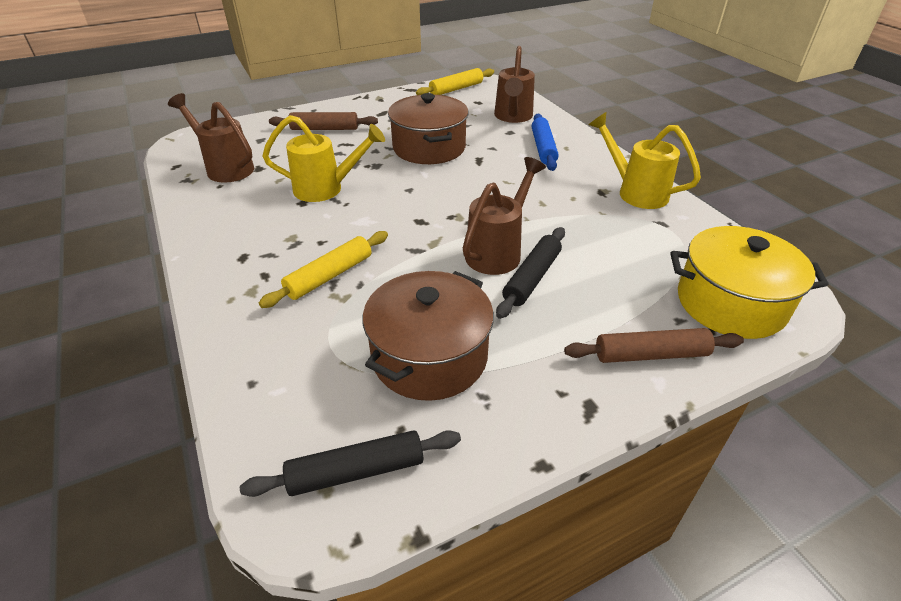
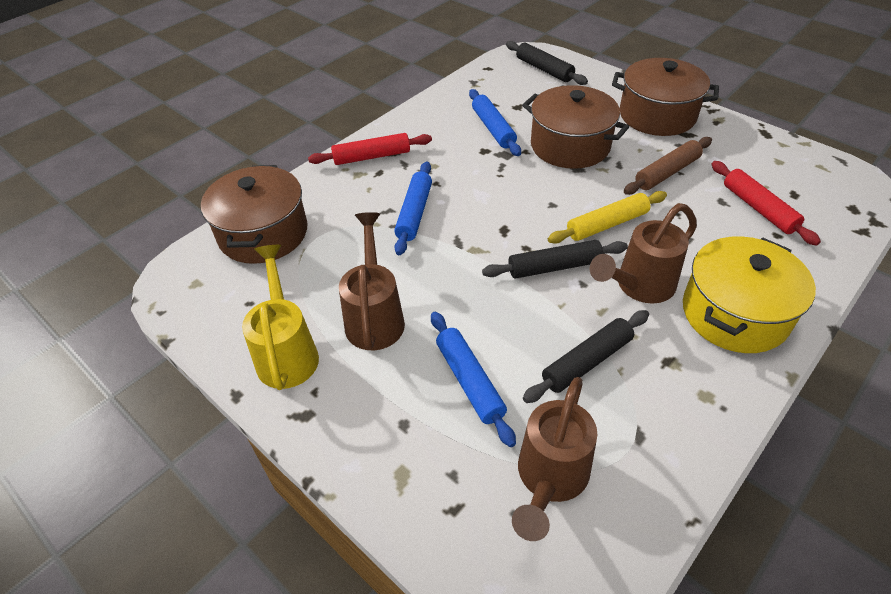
black rolling pin: [240,430,461,497] [496,227,565,319] = 2 -> [482,240,628,279] [506,41,588,85] [523,310,649,403] = 3
blue rolling pin: [532,114,559,171] = 1 -> [394,162,432,255] [431,312,516,447] [469,89,521,156] = 3
brown pot: [362,271,494,401] [388,93,468,164] = 2 -> [201,165,308,264] [522,85,629,169] [612,58,719,136] = 3
brown rolling pin: [269,112,378,130] [564,328,744,363] = 2 -> [624,137,712,195] = 1
red rolling pin: none = 0 -> [308,133,432,165] [711,161,821,246] = 2
yellow rolling pin: [259,231,388,308] [416,68,494,95] = 2 -> [548,191,667,244] = 1
yellow watering can: [262,115,385,202] [589,112,701,209] = 2 -> [242,245,319,390] = 1

